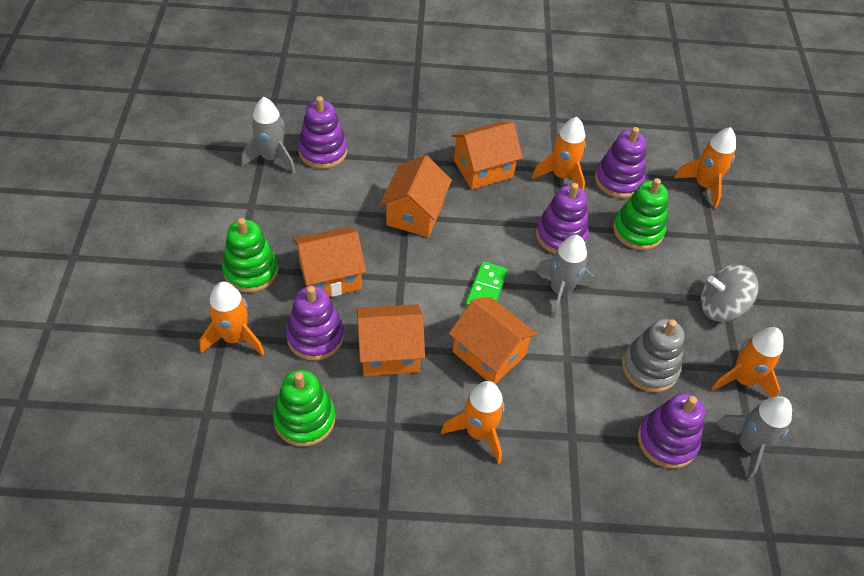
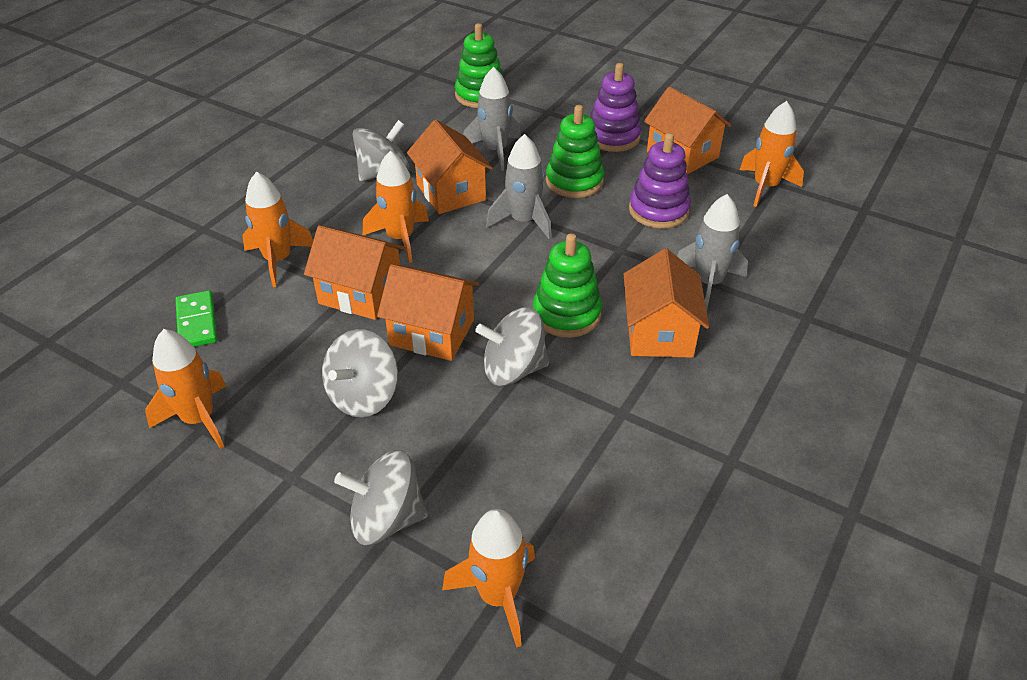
grey spinning top: [701,265,759,322] = 1 -> [322,329,398,417] [334,450,428,545] [353,120,409,181] [475,307,549,386] = 4
grey stacking toy: [622,319,684,392] = 1 -> none = 0
purple stacking toy: [286,286,344,361] [298,96,347,169] [536,183,589,254] [595,127,646,198] [638,393,705,469] = 5 -> [590,63,641,152] [629,133,691,228] = 2

